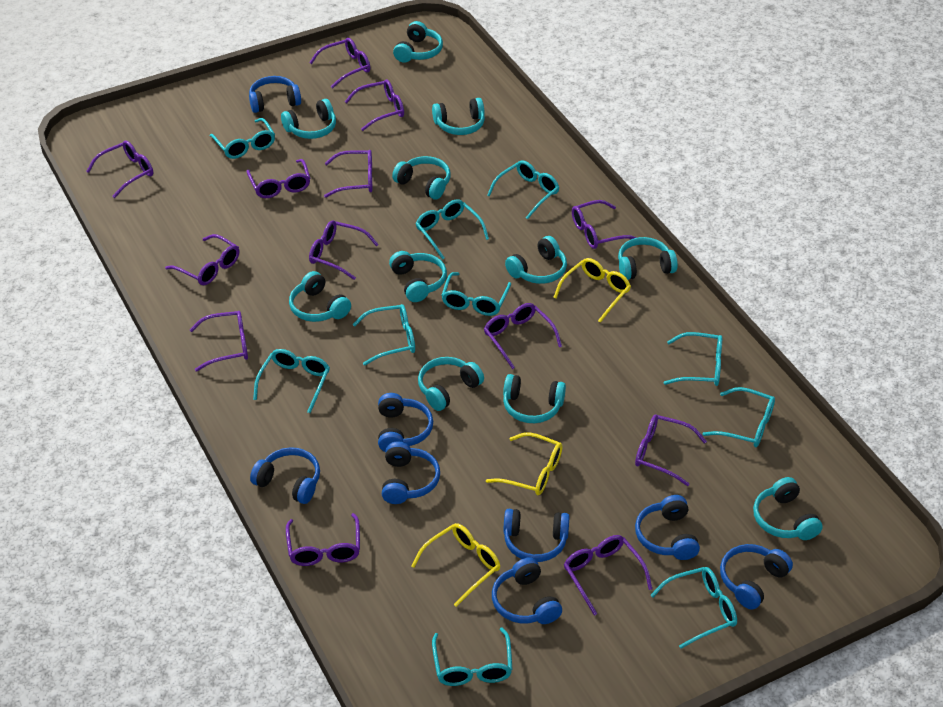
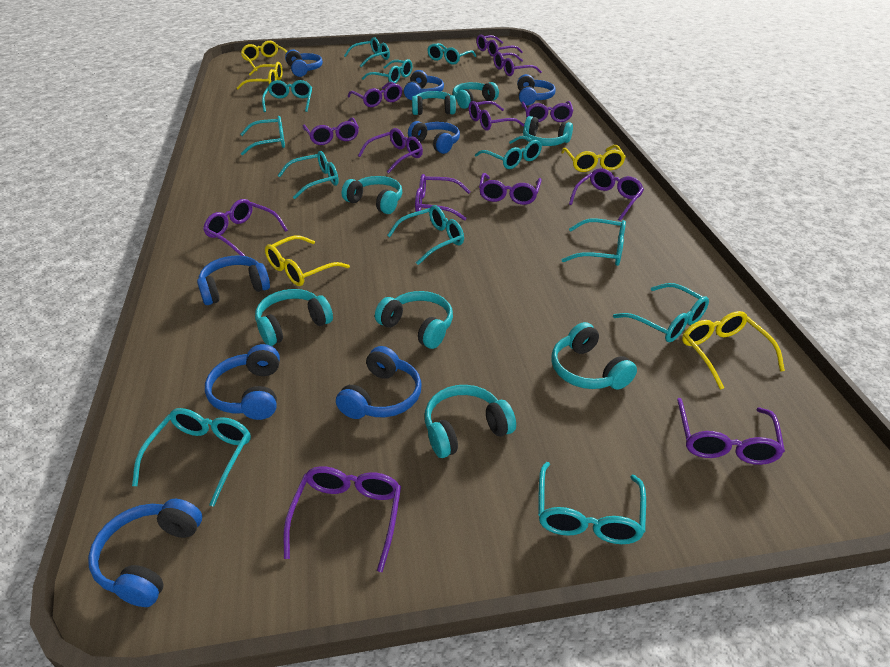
turquoise glasses: [210,118,275,159] [253,349,330,413] [352,304,415,366] [416,199,489,260] [432,627,513,686] [441,272,511,316] [487,160,559,219] [650,567,737,649] [664,332,722,386] [702,387,775,447] = 10 -> [132,408,251,507] [240,116,285,155] [262,80,312,112] [277,151,339,199] [344,37,390,67] [362,59,412,84] [387,205,464,265] [427,43,476,65] [475,136,542,169] [538,462,646,544] [562,219,626,266] [613,283,709,342] = 12
turquoise headphones: [281,99,336,139] [289,271,351,322] [389,251,447,302] [392,156,451,200] [393,21,443,63] [418,357,484,411] [432,98,485,135] [503,374,566,423] [505,236,567,284] [618,237,678,280] [753,477,823,540] = 11 -> [255,289,333,346] [342,176,402,214] [375,291,453,349] [412,91,456,115] [425,385,516,458] [453,82,499,109] [523,116,573,146] [551,322,637,390] = 8
yellow glasses: [411,523,500,607] [486,432,563,495] [553,258,631,323] = 3 -> [237,62,282,89] [241,41,287,71] [265,235,350,286] [561,145,626,172] [682,311,785,390] = 5

